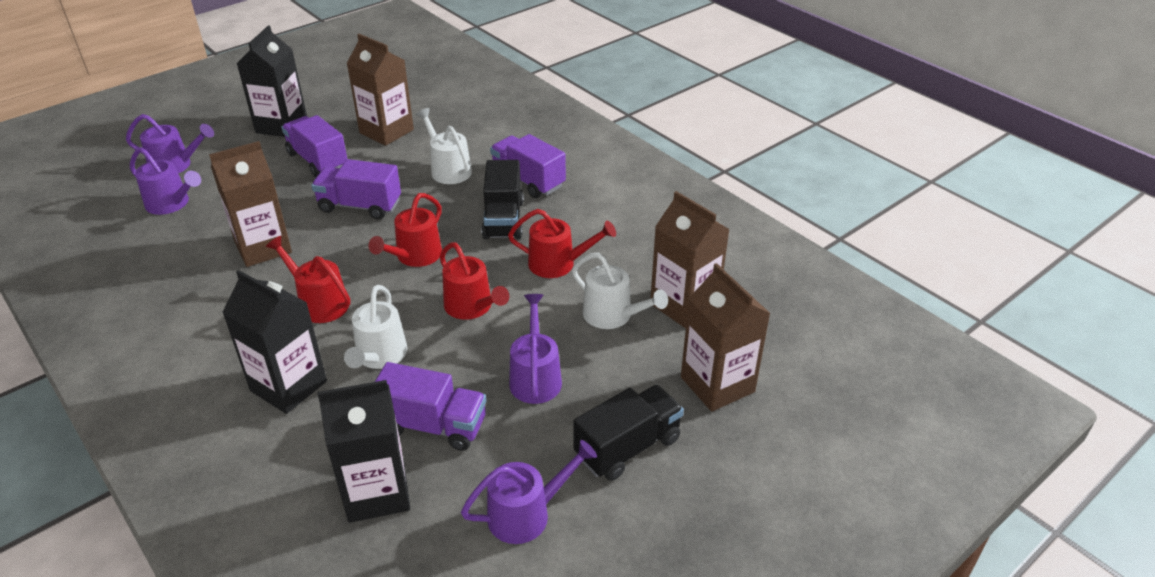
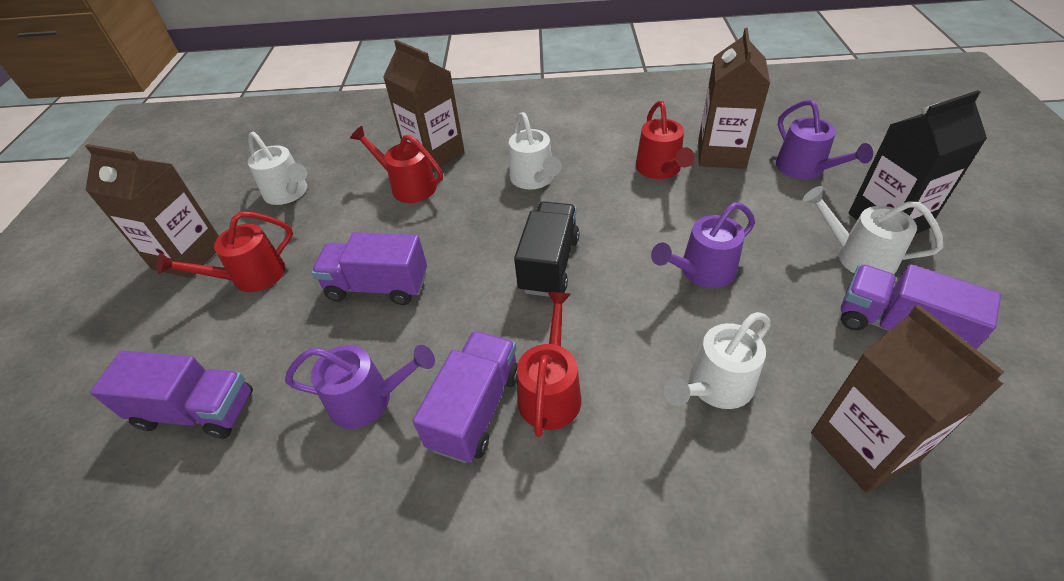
black carton: [222,270,327,414] [237,25,307,137] [317,380,410,523] = 3 -> [849,90,987,234] = 1
black truck: [481,160,524,239] [573,385,684,481] = 2 -> [514,201,579,297] = 1
purple watering can: [126,114,214,173] [130,147,201,215] [461,440,597,544] [509,294,562,404] = 4 -> [285,345,435,429] [651,202,755,288] [776,100,873,180] = 3
white watering can: [344,285,407,369] [416,108,472,184] [572,253,668,329] = 3 -> [248,131,307,205] [509,112,562,189] [663,312,770,409] [803,186,943,274] = 4

